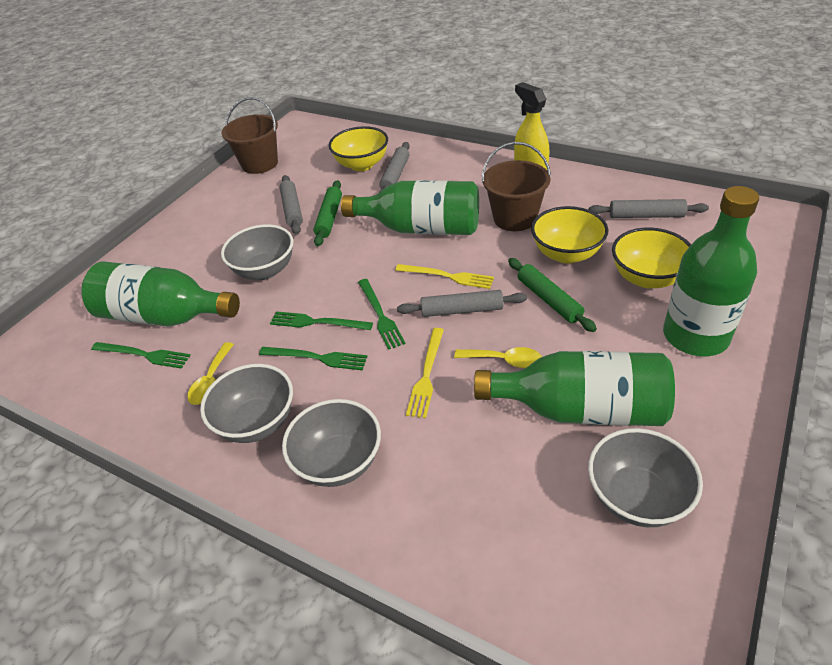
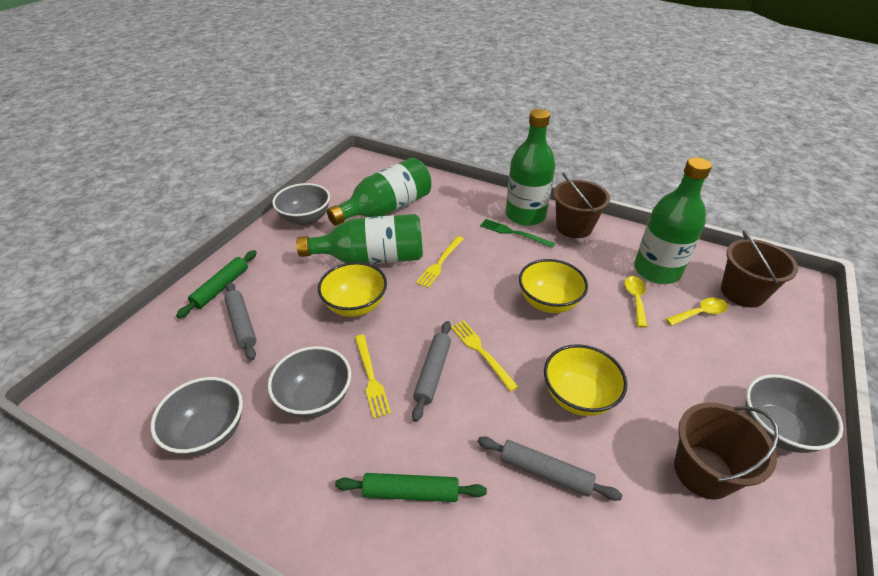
brown bucket: [221,97,278,174] [481,142,551,231] = 2 -> [553,173,610,238] [674,403,779,500] [721,230,798,308] = 3
green fork: [91,342,191,369] [259,347,368,370] [270,311,373,330] [358,279,406,350] = 4 -> [480,219,555,248] = 1
grey rolling pin: [280,175,303,235] [379,142,410,192] [397,290,527,317] [589,199,709,218] = 4 -> [225,282,257,360] [412,321,451,422] [478,436,622,501] = 3
yellow fork: [395,264,494,289] [406,328,444,418] = 2 -> [355,335,391,419] [416,236,464,288] [451,320,518,392] = 3
yellow spray bottle: [514,82,549,170] = 1 -> none = 0

